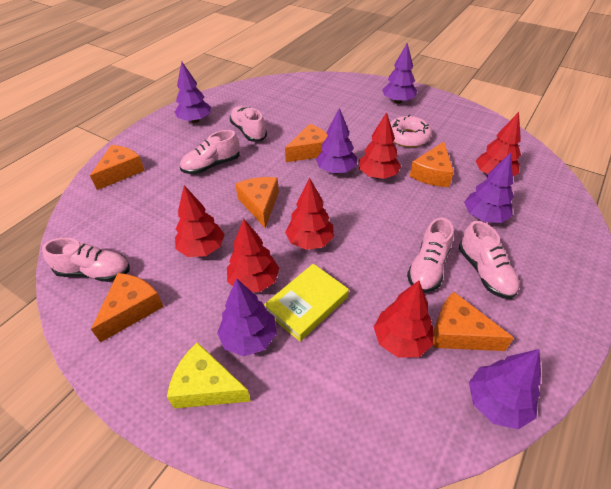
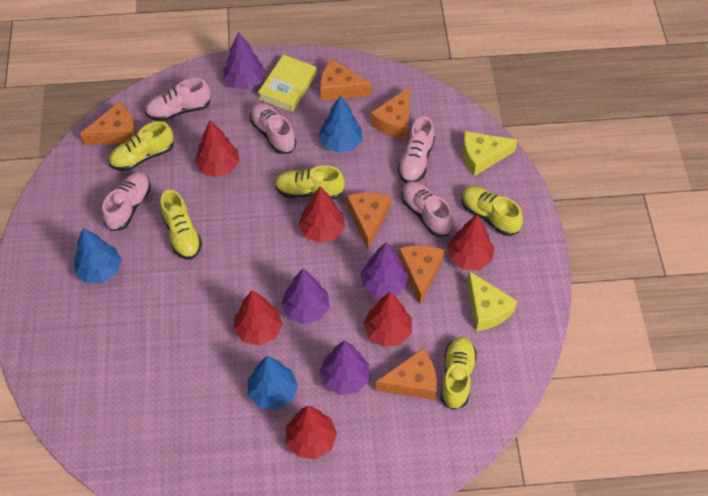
blue tree: none = 0 -> [74,228,122,283] [248,356,298,410] [319,95,363,153] = 3
pink donut: [390,115,432,148] = 1 -> none = 0
purple tree: [175,62,211,123] [217,278,277,356] [316,108,357,174] [382,43,417,104] [464,153,514,223] [469,349,541,429] = 6 -> [224,32,266,89] [281,269,330,324] [319,340,369,395] [360,242,408,297] = 4
yellow cheese: [167,342,251,409] = 1 -> [463,131,517,176] [467,271,517,331] = 2
yellow shoe: none = 0 -> [109,121,174,171] [160,190,202,259] [274,165,345,200] [440,337,477,410] [462,186,523,236] = 5

